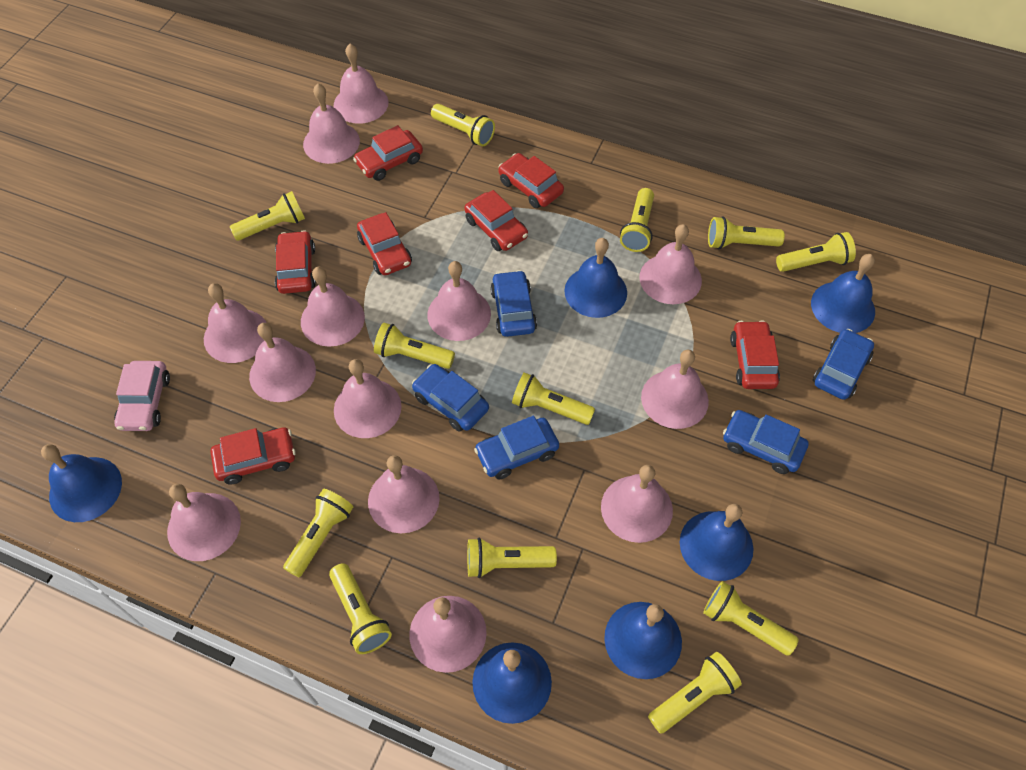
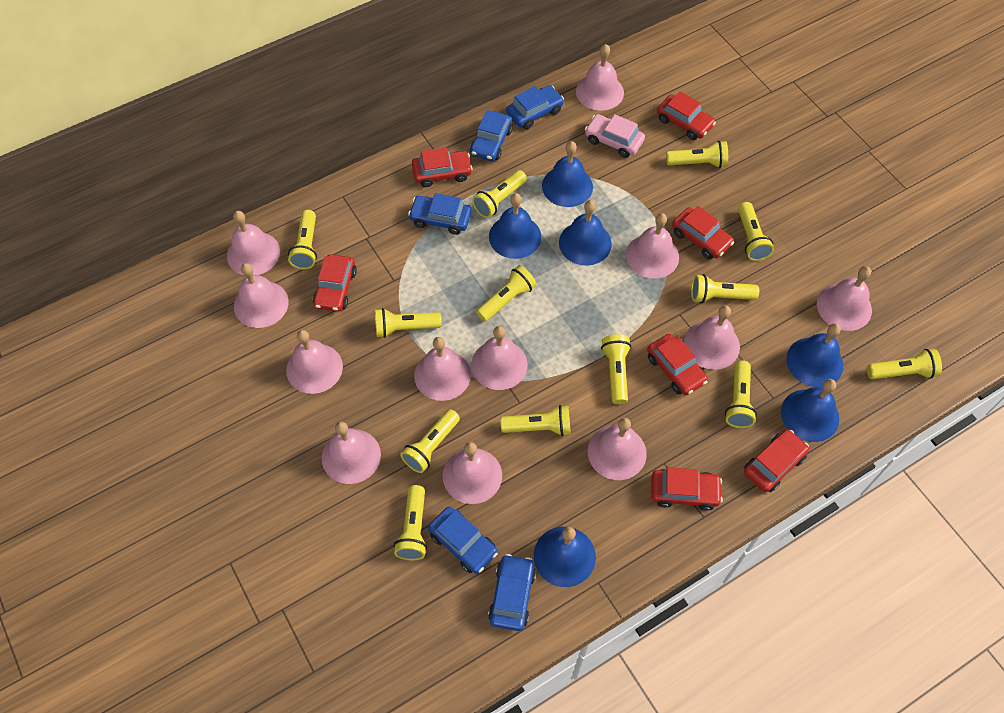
pink bell: [167,484,241,561] [204,283,266,363] [249,323,316,402] [301,267,365,347] [303,84,360,164] [334,44,389,124] [334,359,402,438] [368,455,440,533] [409,596,487,673] [427,261,491,341] [601,465,673,543] [639,224,702,304] [641,350,709,429] = 13 -> [227,211,280,275] [234,263,289,328] [286,330,343,394] [322,422,381,484] [414,337,471,401] [443,442,502,504] [471,326,528,390] [576,44,624,111] [588,418,647,480] [626,213,679,279] [684,305,740,370] [817,266,872,331] = 12
yellow flashlight: [230,191,305,241] [283,489,353,577] [329,563,392,654] [374,323,455,369] [431,104,495,146] [467,538,557,578] [512,372,595,425] [620,188,654,252] [648,652,742,734] [703,581,799,656] [708,216,785,249] [776,232,856,272] = 12 -> [288,210,317,269] [375,308,442,338] [394,485,427,561] [400,409,460,473] [472,170,527,218] [476,265,536,322] [501,405,571,436] [601,334,631,404] [666,141,728,168] [691,274,759,303] [725,360,757,428] [738,202,774,261] [867,349,942,379] = 13

